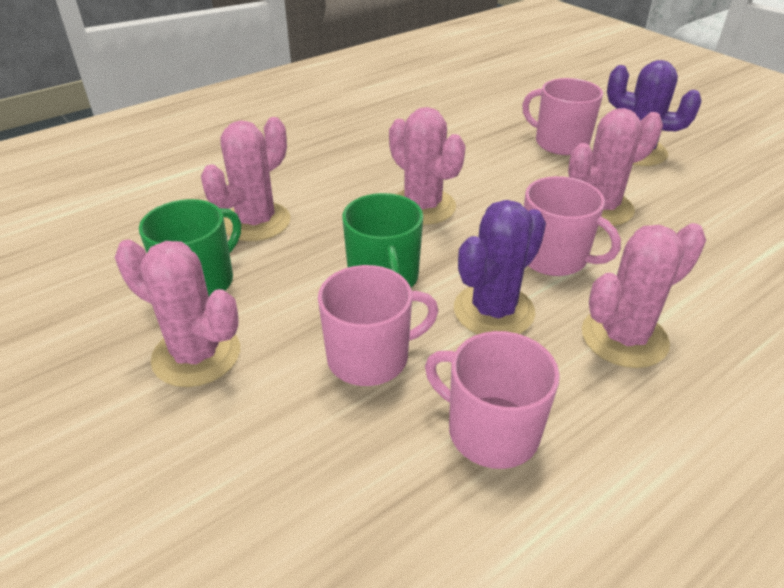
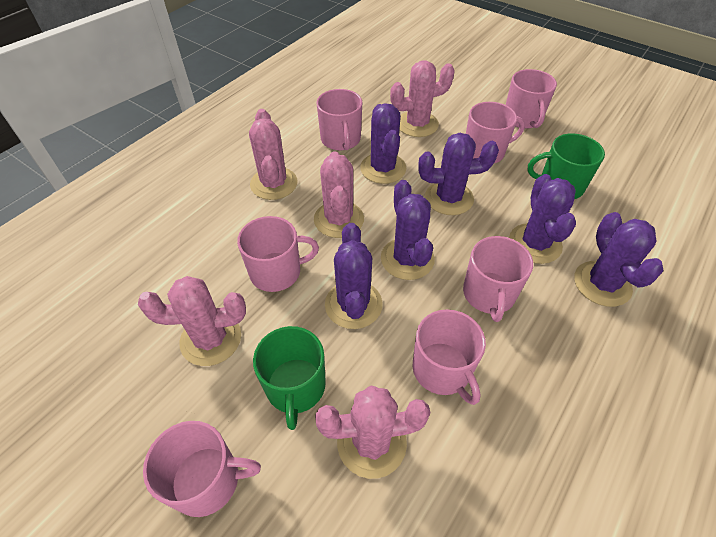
pink mug: [318,265,439,386] [425,331,560,469] [522,78,603,155] [524,176,621,276] = 4 -> [143,421,261,517] [237,216,319,292] [316,89,362,151] [413,309,486,405] [463,236,533,322] [466,102,525,163] [506,69,557,129] = 7
purple cactus: [454,200,546,334] [607,60,701,166] = 2 -> [325,223,383,329] [360,103,406,184] [381,180,435,280] [418,133,499,215] [509,174,576,264] [574,212,663,307] = 6

